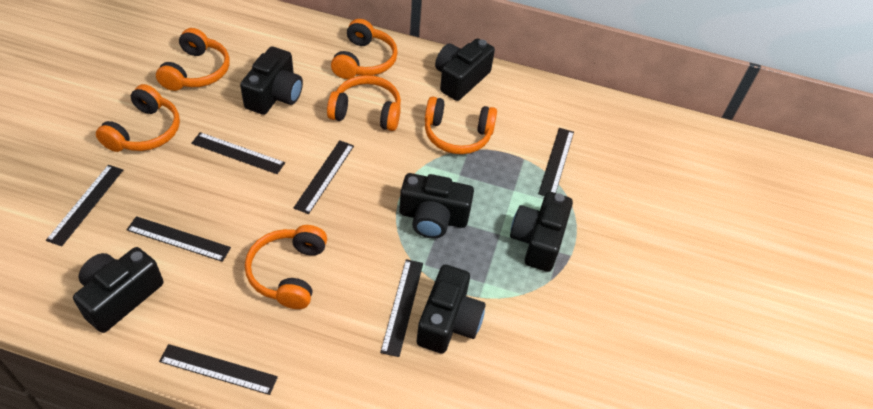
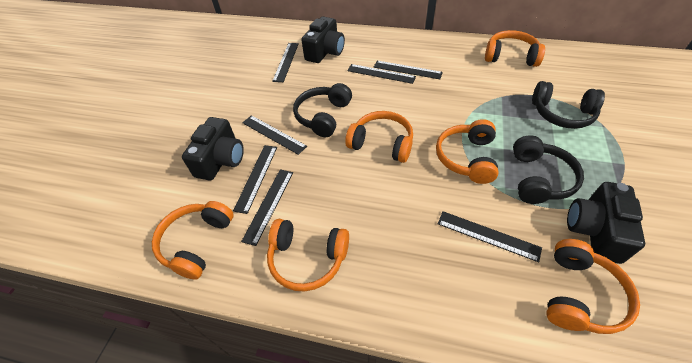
black camera: [73,247,163,333] [240,46,303,115] [399,173,474,239] [417,265,486,354] [435,38,495,101] [510,192,573,272] = 6 -> [182,117,244,180] [301,16,345,63] [567,182,645,264] = 3
black headphones: none = 0 -> [293,83,352,137] [513,135,584,204] [532,81,605,129] = 3

